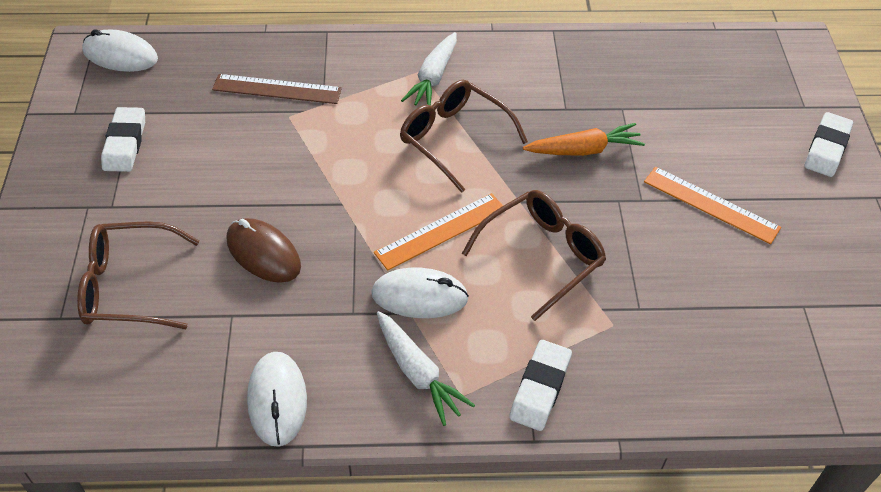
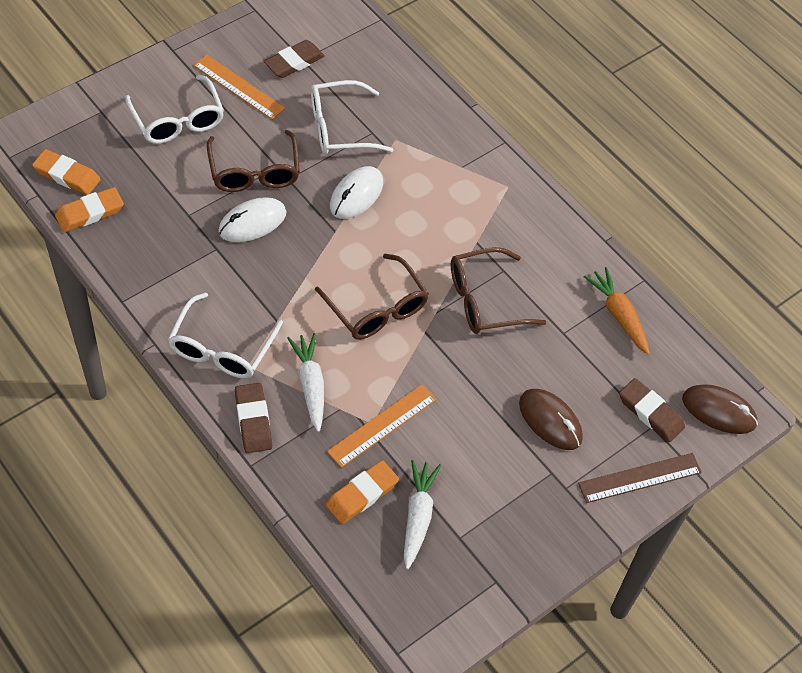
brown eraser: none = 0 -> [235,383,272,453] [264,40,325,78] [619,378,685,442] = 3
brown mouse: [227,218,301,283] = 1 -> [519,389,583,450] [682,384,758,434] = 2
orange eraser: none = 0 -> [32,149,101,195] [55,187,124,232] [326,460,399,524] = 3
white eraser: [101,107,145,172] [509,340,572,431] [804,112,853,177] = 3 -> none = 0
white glasses: none = 0 -> [125,75,224,144] [168,292,283,379] [311,80,393,154] = 3
white mouse: [82,30,158,72] [247,352,307,447] [371,267,469,318] = 3 -> [218,197,287,242] [330,166,383,219] = 2

